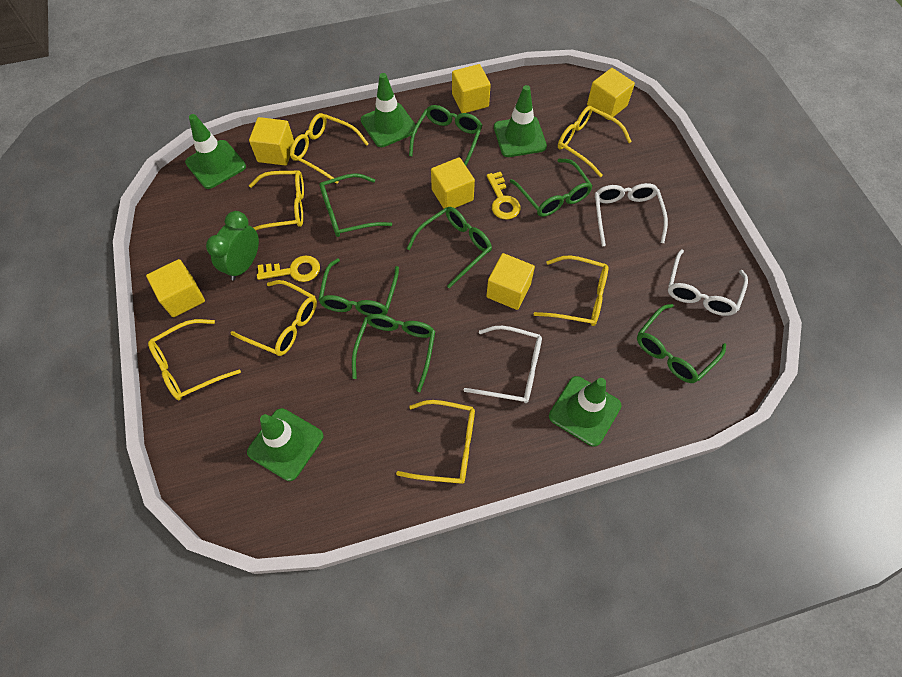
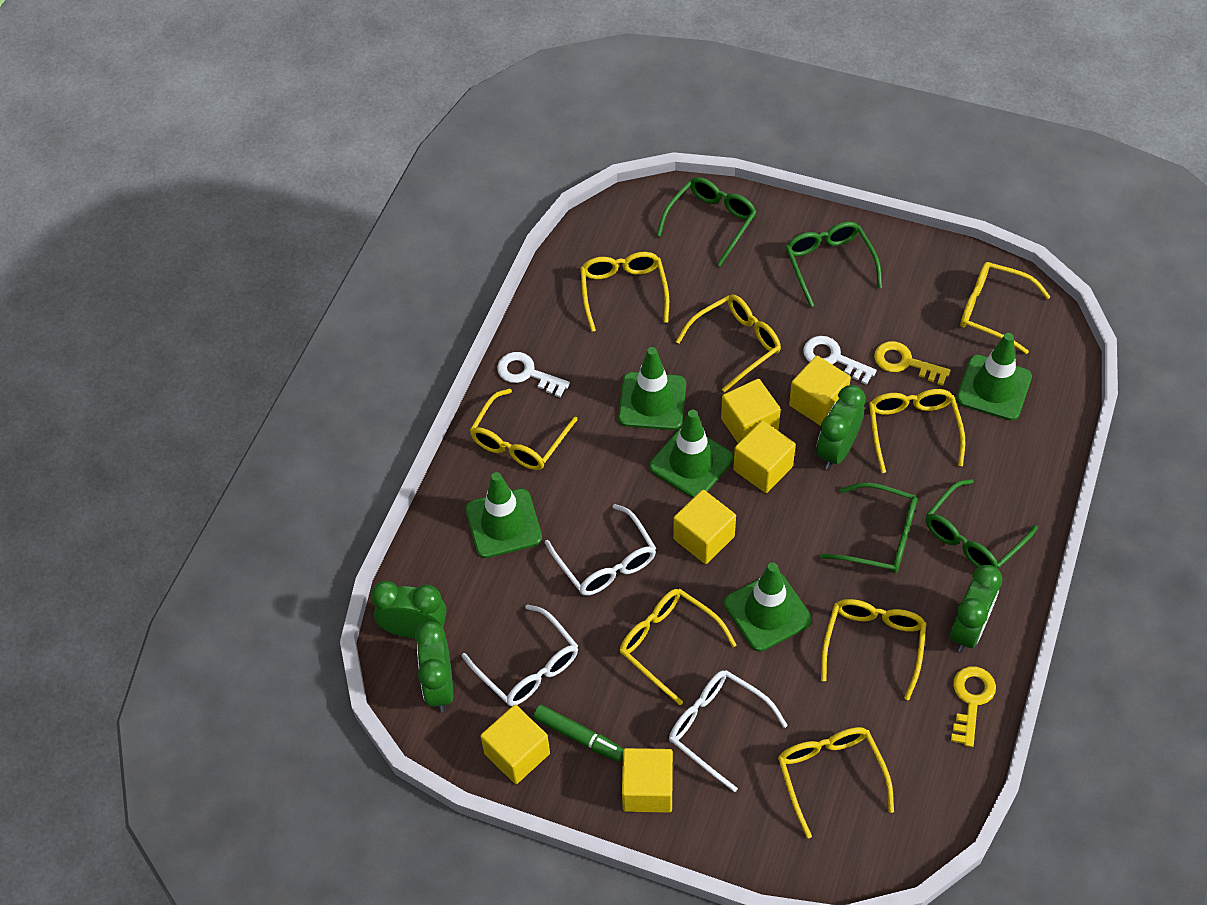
green clock: [206,211,259,281] = 1 -> [371,581,447,639] [415,621,453,712] [816,385,866,470] [950,565,1002,652] = 4
green glasses: [318,258,399,316] [319,173,392,237] [352,314,435,392] [406,207,492,288] [409,105,483,166] [510,159,593,217] [637,304,726,383] = 7 -> [657,177,757,266] [786,222,882,308] [820,483,917,573] [926,479,1038,569] = 4
green marker: none = 0 -> [533,705,624,762] = 1
white key: none = 0 -> [497,352,570,397] [803,336,877,385] = 2
yellow glasses: [148,319,241,400] [231,280,317,356] [249,170,304,230] [290,113,369,184] [396,400,475,484] [534,255,608,326] [558,106,632,177] = 7 -> [470,388,578,470] [580,252,669,332] [620,589,737,705] [676,294,781,392] [778,727,894,839] [821,599,927,700] [869,389,965,473] [960,262,1051,354] = 8

